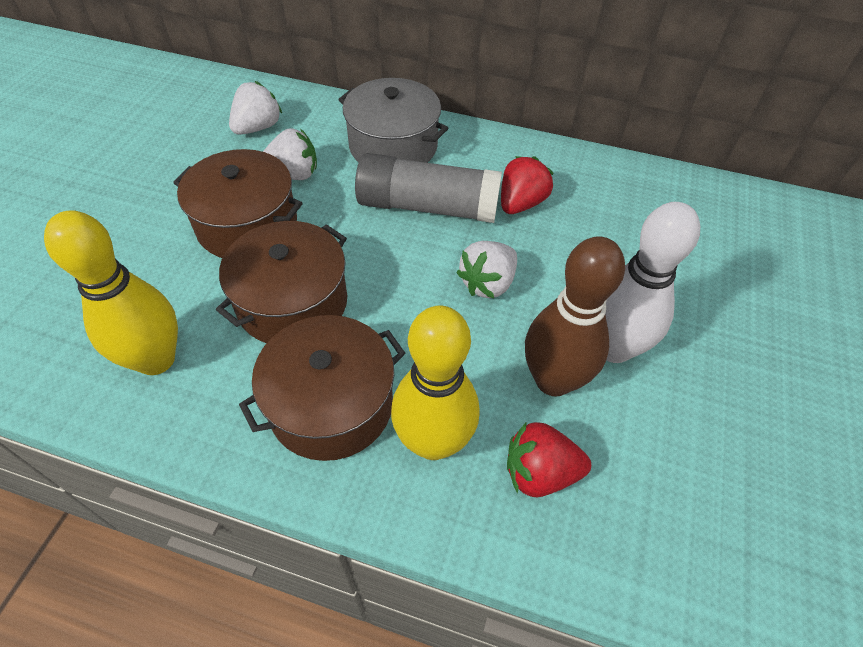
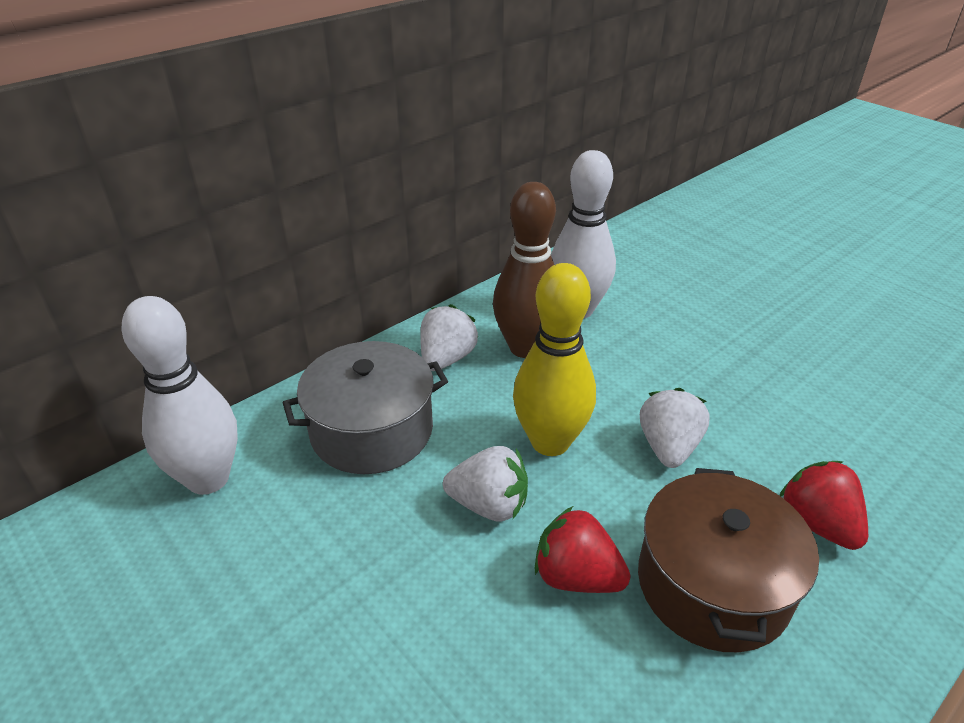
brown pot: [173,149,303,258] [216,221,347,343] [239,315,405,461] = 3 -> [638,468,819,652] = 1
grey glue stick: [355,153,502,223] = 1 -> none = 0
white bowling pin: [605,202,700,363] = 1 -> [121,296,238,495] [551,150,616,318] = 2
yellow bowling pin: [44,210,178,375] [391,305,479,460] = 2 -> [513,263,596,456] = 1

